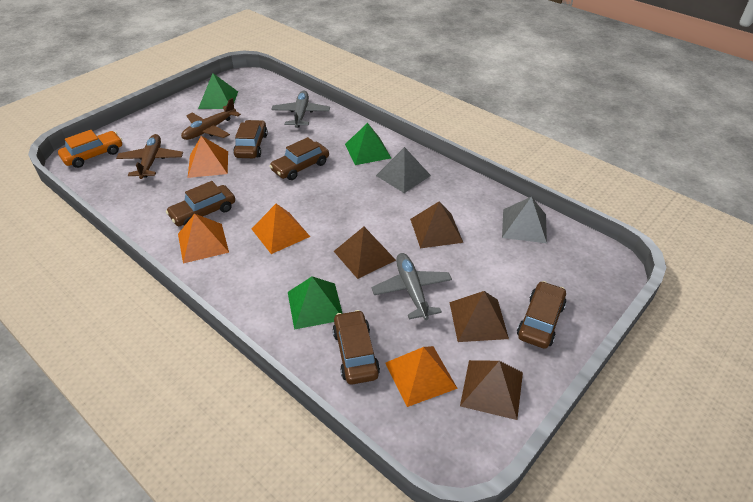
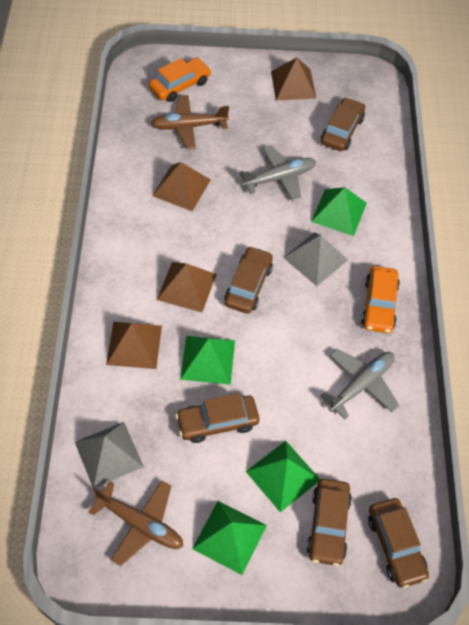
green pyramid: [198,73,238,109] [288,276,343,330] [345,123,391,165] = 3 -> [180,336,235,385] [192,501,267,575] [245,441,320,512] [311,187,367,236] = 4
orange car: [58,130,122,168] = 1 -> [149,57,211,102] [361,266,400,333] = 2
orange pyramid: [178,214,229,263] [188,136,228,178] [252,204,310,254] [385,346,458,407] = 4 -> none = 0

